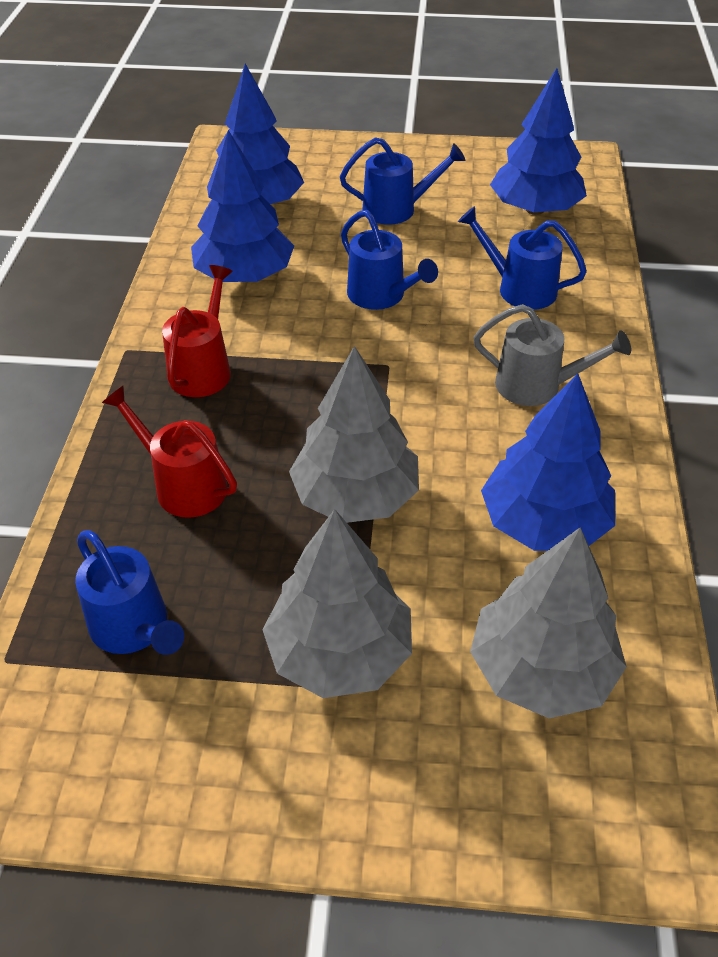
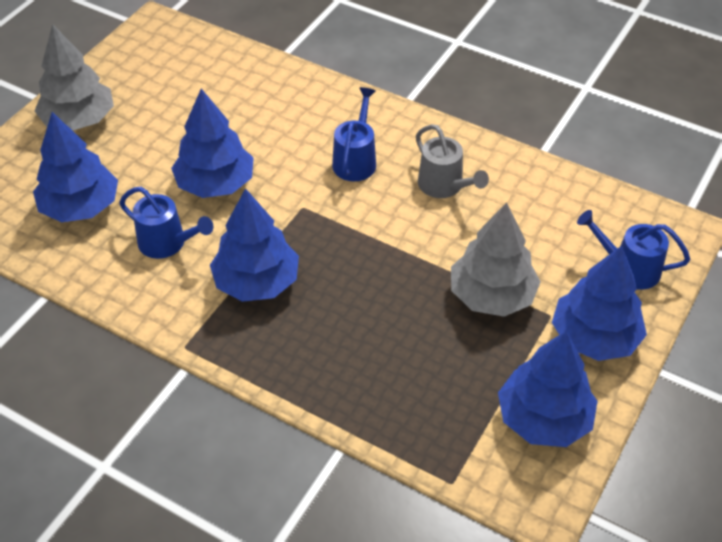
blue tree: [191,130,294,282] [216,64,304,204] [481,373,615,551] [490,68,587,215] = 4 -> [33,112,118,222] [171,89,254,198] [210,188,299,302] [498,330,597,447] [552,246,647,361] = 5
blue watering can: [75,530,184,655] [340,137,465,225] [341,210,438,310] [458,206,587,310] = 4 -> [119,187,213,259] [332,87,376,181] [577,210,690,290] = 3
grey tree: [262,509,412,698] [289,346,419,523] [470,527,627,718] = 3 -> [35,24,114,131] [451,202,541,317] = 2
red watering can: [102,385,237,518] [162,265,233,397] = 2 -> none = 0

